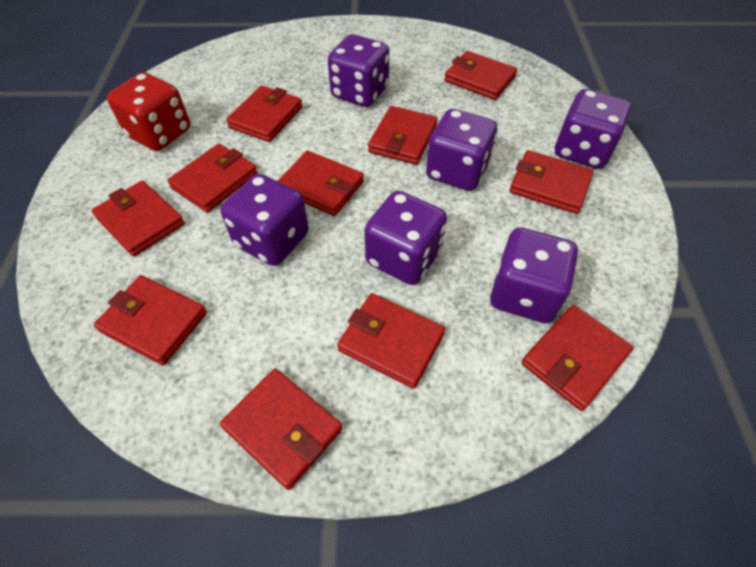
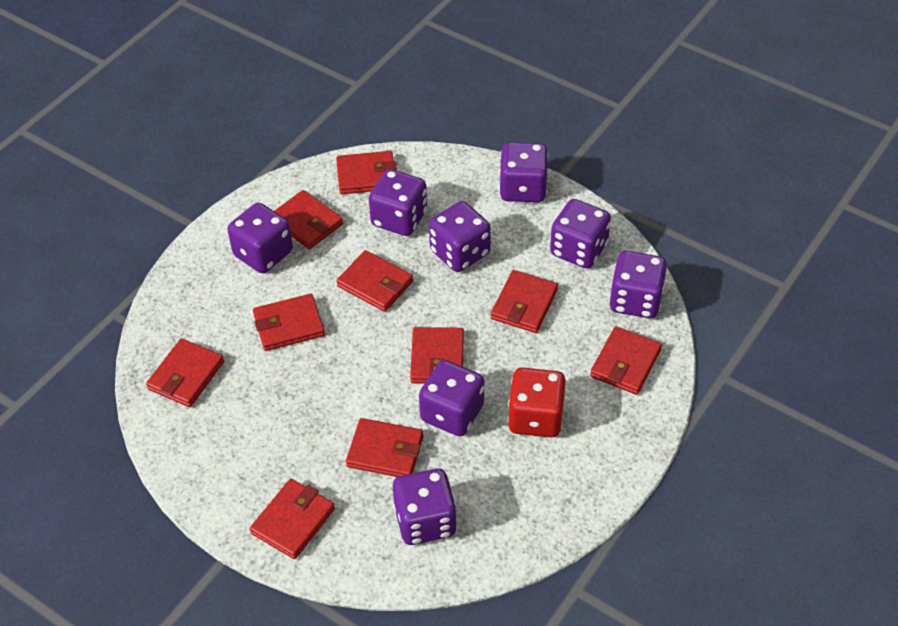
purple dice: [221,174,309,266] [328,34,390,107] [364,191,447,285] [426,109,497,191] [490,228,578,323] [555,89,631,169] = 6 -> [228,203,293,273] [369,169,427,236] [393,469,457,545] [419,360,484,436] [429,201,491,272] [499,142,548,202] [550,199,611,268] [610,251,667,318] = 8
red wallet: [91,181,185,256] [94,275,207,365] [167,144,258,212] [220,369,342,490] [226,86,303,142] [278,151,364,216] [337,293,445,389] [368,106,438,165] [444,51,517,100] [509,150,593,214] [521,305,633,411] = 11 -> [146,338,224,407] [250,479,335,559] [253,294,325,351] [274,190,343,249] [336,151,396,194] [337,250,413,312] [346,418,423,477] [410,327,464,384] [491,270,558,333] [590,326,662,395] = 10

